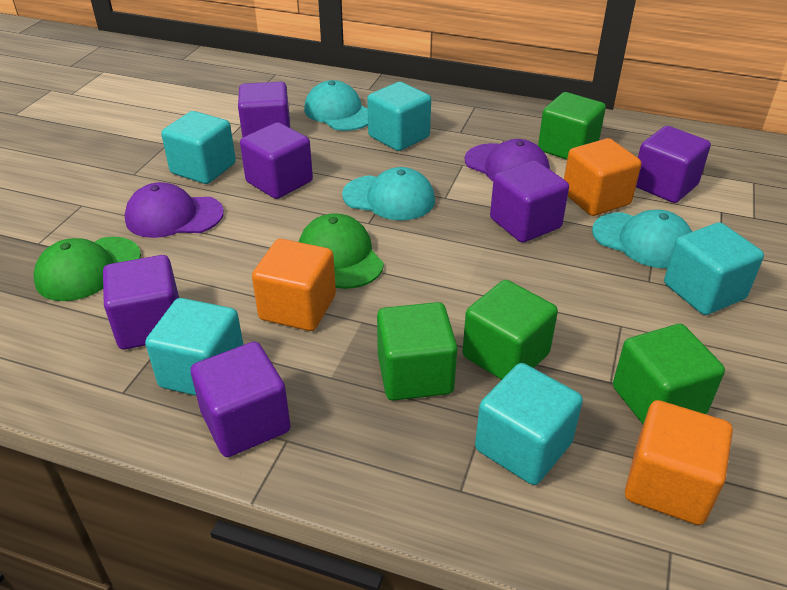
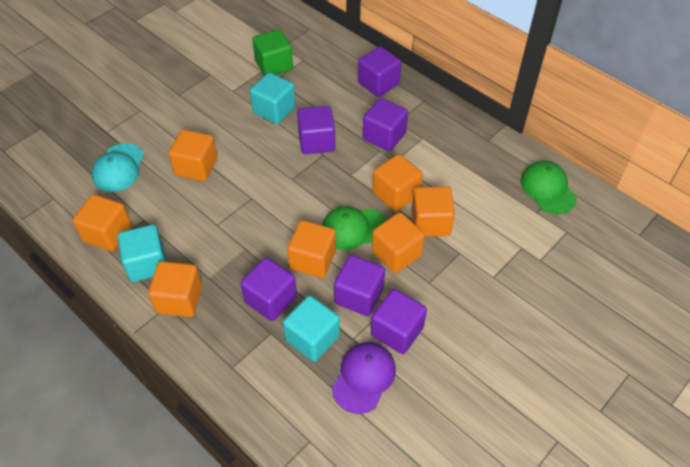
green cube: [377,302,458,401] [462,280,558,380] [538,92,606,160] [613,324,725,424] = 4 -> [252,29,293,76] = 1
orange cube: [252,239,336,331] [564,138,641,216] [625,400,733,525] = 3 -> [73,194,131,251] [148,261,202,317] [169,129,218,181] [287,220,336,278] [372,212,425,273] [373,154,423,211] [411,186,455,237] = 7
purple cap: [124,182,224,238] [465,139,550,181] = 2 -> [332,342,396,414] = 1
turquoise cap: [304,80,368,131] [342,167,435,220] [592,210,692,269] = 3 -> [92,143,144,192] = 1
turquoise cube: [145,298,243,396] [161,111,236,184] [367,82,431,151] [475,363,583,485] [664,222,764,315] = 5 -> [118,224,167,282] [250,72,296,124] [283,295,340,362] = 3

